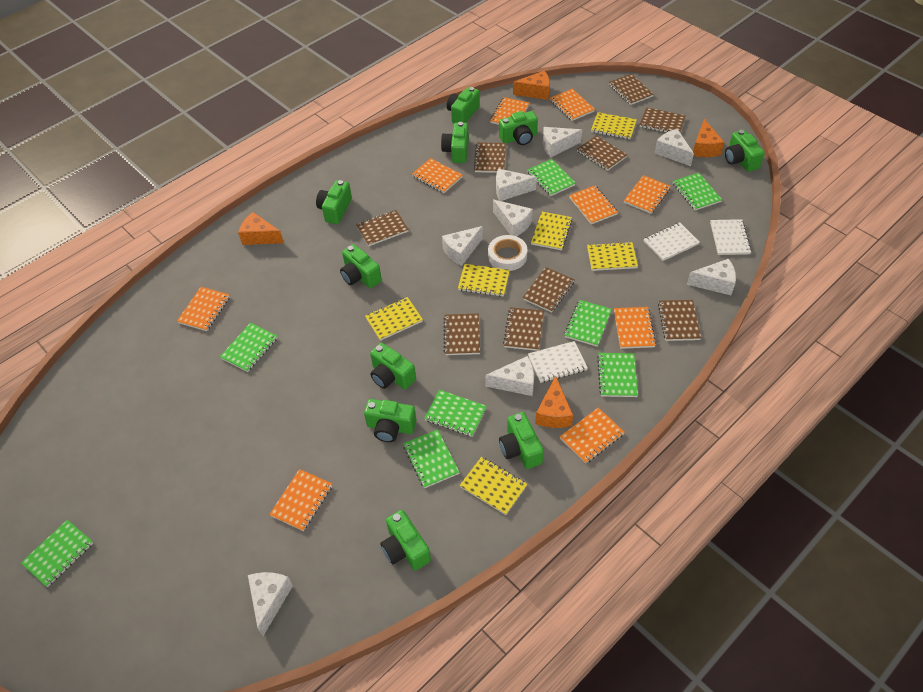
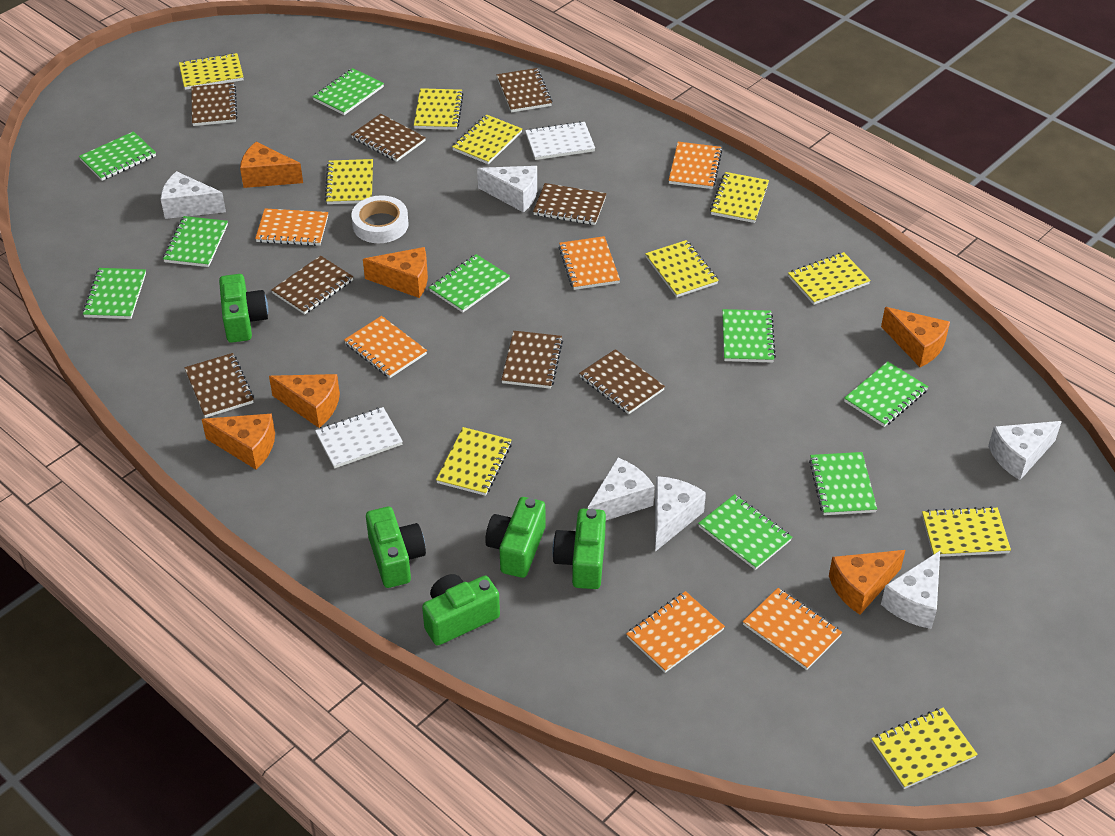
brown notebook: [356,210,409,246] [443,313,480,355] [474,142,506,173] [503,307,544,351] [523,267,575,313] [577,136,627,171] [609,74,654,105] [640,107,686,132] [658,300,701,341] = 9 -> [184,353,254,418] [191,83,238,126] [271,256,353,314] [351,114,426,162] [497,68,553,112] [501,331,563,389] [533,183,606,225] [579,349,665,414] = 8
green camera: [316,180,352,224] [340,244,382,288] [364,399,416,442] [370,343,416,389] [380,510,431,571] [441,122,469,163] [447,87,480,123] [499,111,538,145] [499,412,544,469] [725,130,765,172] = 10 -> [219,274,268,343] [366,507,426,588] [422,574,500,645] [485,497,546,578] [552,509,606,589] = 5
green notebook: [21,520,93,587] [220,323,278,372] [403,429,459,488] [424,390,487,437] [527,159,576,196] [564,300,612,347] [597,353,638,397] [673,173,722,210] = 8 -> [79,131,156,181] [82,268,146,319] [163,216,228,267] [312,68,384,115] [429,254,510,313] [698,494,792,570] [722,309,776,363] [809,452,877,515] [844,361,928,427] = 9
orange cheese: [238,212,284,245] [513,71,550,100] [535,376,573,428] [693,119,724,157] = 4 -> [202,414,275,470] [240,142,303,188] [269,374,340,428] [363,247,428,298] [829,550,905,615] [881,307,950,367] = 6
orange notebook: [177,287,230,331] [269,469,332,531] [412,158,462,193] [490,97,529,125] [550,89,595,121] [560,408,625,464] [569,186,618,224] [614,307,656,349] [624,175,671,214] = 9 -> [255,209,328,246] [344,316,427,378] [559,236,620,290] [626,591,725,673] [668,142,722,189] [743,588,842,670] = 6
white cheese: [248,572,293,636] [442,226,483,266] [485,356,534,396] [493,200,533,236] [496,169,537,201] [543,127,582,158] [655,129,694,166] [687,259,736,295] = 8 -> [161,171,226,219] [477,166,537,213] [588,457,655,520] [655,476,706,552] [881,551,940,629] [988,421,1062,480] = 6
white notebook: [528,341,588,383] [644,222,700,261] [710,219,751,255] = 3 -> [315,407,403,469] [525,121,595,160] = 2
yellow notebook: [365,297,423,341] [458,264,510,297] [460,457,527,515] [531,212,572,250] [587,242,638,271] [591,112,637,139] = 6 -> [179,53,244,90] [325,159,373,204] [414,88,464,130] [436,427,512,496] [452,114,522,164] [645,240,719,297] [710,172,769,223] [788,252,871,305] [871,708,978,789] [922,506,1011,557] = 10

